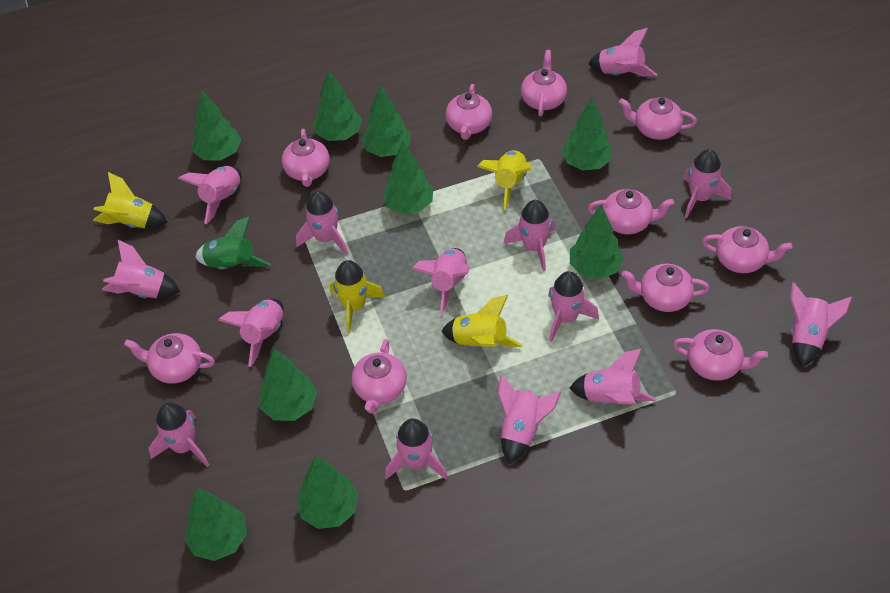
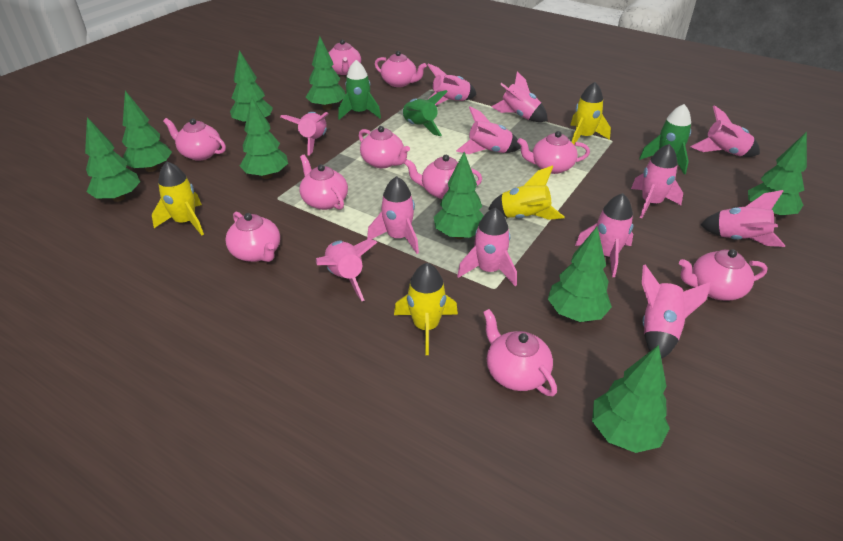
green rocket: [195,216,271,269] = 1 -> [338,60,381,120] [402,90,448,136] [639,104,691,174] = 3
pink rocket: [102,240,180,298] [148,403,209,467] [178,166,242,224] [218,299,284,367] [296,191,348,256] [385,418,448,480] [412,248,470,314] [498,375,561,464] [503,200,555,271] [548,271,599,342] [570,349,656,405] [588,28,657,77] [683,149,731,218] [790,282,852,368] = 14 -> [280,112,329,156] [316,239,377,301] [367,176,419,254] [427,63,477,105] [456,107,521,154] [457,208,517,286] [491,71,548,122] [575,193,633,277] [631,144,683,218] [642,265,711,359] [690,105,760,157] [700,190,785,247] = 12

